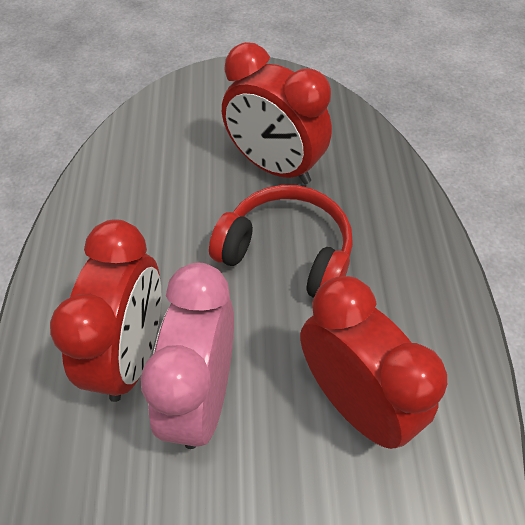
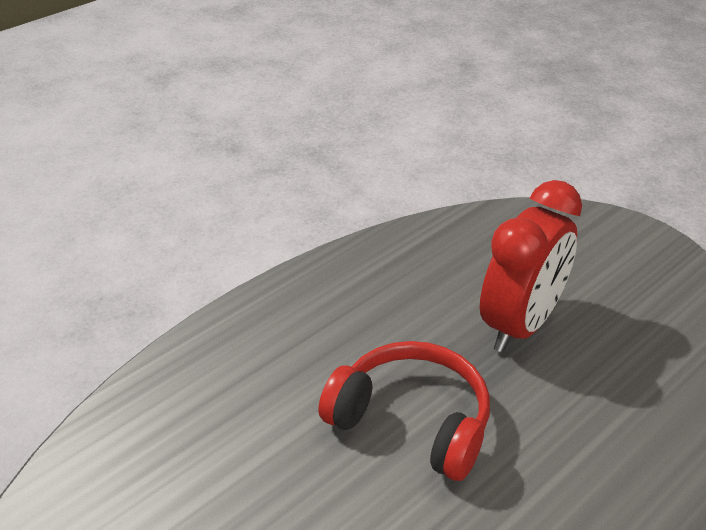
pink clock: [141,262,234,449] = 1 -> none = 0
red clock: [50,219,162,402] [222,42,332,184] [300,276,447,449] = 3 -> [480,180,582,352] = 1

